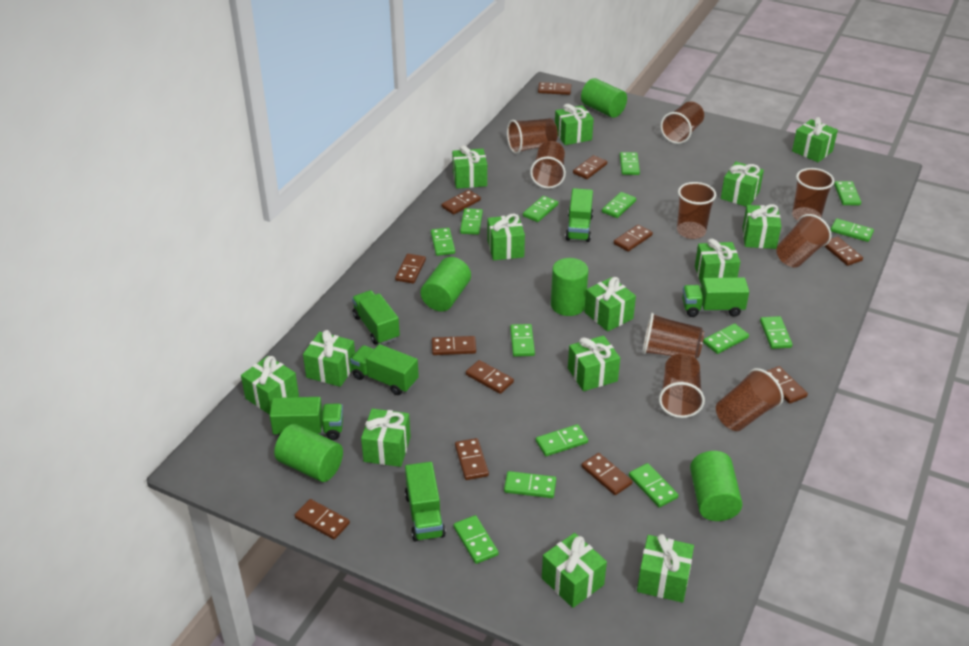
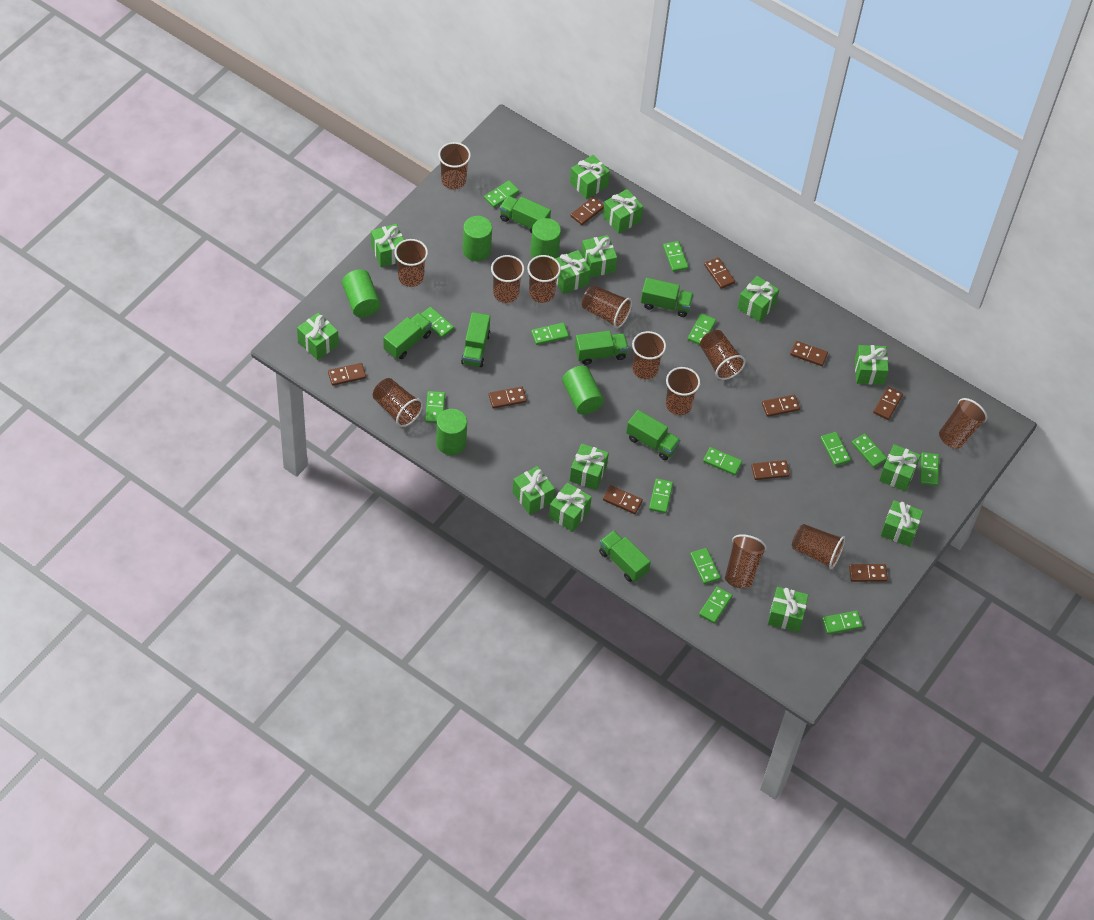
brown cup: [507,118,558,154] [530,141,566,189] [643,313,704,358] [659,353,705,418] [660,101,704,144] [677,182,716,239] [716,368,784,431] [776,214,831,267] [792,168,834,221] = 9 -> [373,378,423,427] [394,239,428,287] [438,142,471,189] [491,255,524,303] [527,255,561,303] [582,285,632,329] [632,331,666,379] [666,367,700,415] [700,330,746,380] [725,534,767,589] [792,524,845,569] [939,398,987,449] = 12
brown domino: [295,499,350,539] [395,254,426,284] [432,336,476,355] [441,190,481,215] [455,438,489,480] [466,360,514,394] [538,82,571,95] [573,155,607,179] [582,453,632,495] [614,224,653,252] [767,366,808,404] [824,236,863,266] = 12 -> [328,363,366,386] [489,386,527,409] [570,197,604,225] [603,485,643,514] [704,257,735,289] [751,460,790,480] [762,395,800,417] [790,341,828,366] [849,564,888,582] [873,387,903,420] = 10
green truck: [270,397,343,440] [350,344,419,395] [352,290,400,345] [405,462,446,541] [565,188,593,242] [682,277,749,317] = 6 -> [383,313,432,359] [461,312,490,367] [499,196,551,234] [575,331,629,365] [599,530,651,582] [626,410,680,460] [641,278,694,317] = 7

